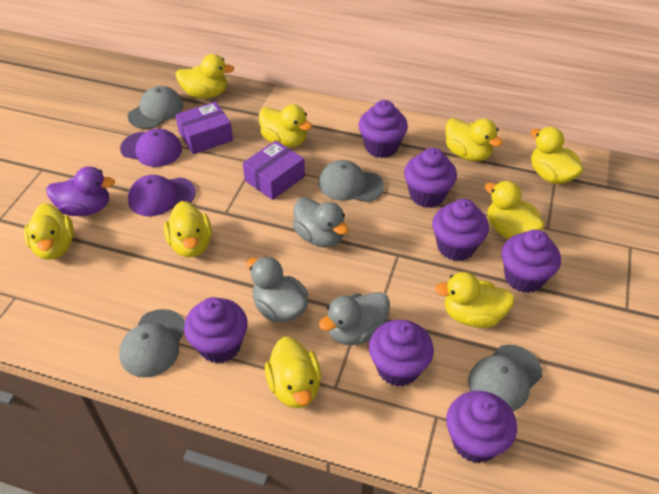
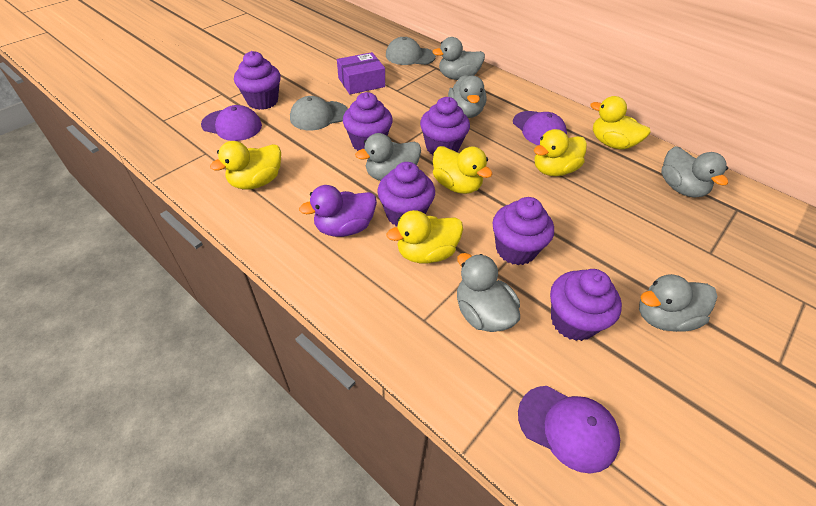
grey cap: [119,309,185,378] [128,86,183,129] [318,160,384,202] [468,345,542,411] = 4 -> [290,96,348,130] [386,37,436,65] = 2
grey duck: [247,256,308,322] [293,197,349,247] [319,292,390,345] = 3 -> [355,133,421,181] [432,37,485,80] [448,75,487,118] [457,253,520,332] [639,274,717,332] [661,146,728,198] = 6
purple box: [175,102,233,154] [243,140,305,200] = 2 -> [337,52,385,95] = 1
purple cap: [120,129,182,167] [128,175,196,216] = 2 -> [201,105,262,141] [513,111,567,145] [518,386,620,473] = 3
purple cupcake: [184,297,248,363] [359,100,408,158] [369,320,434,387] [404,148,457,208] [432,199,489,261] [446,391,517,463] [501,229,561,293] = 7 -> [234,51,281,110] [343,92,393,151] [377,162,435,226] [420,97,470,155] [493,197,554,265] [550,269,622,341] = 6
yellow duck: [24,203,74,260] [164,201,212,257] [176,54,234,98] [259,104,312,147] [265,337,321,408] [435,272,515,328] [445,118,503,162] [485,181,545,239] [531,127,584,184] = 9 -> [210,141,281,189] [386,210,463,263] [433,146,492,194] [534,129,587,176] [590,96,651,150] = 5

